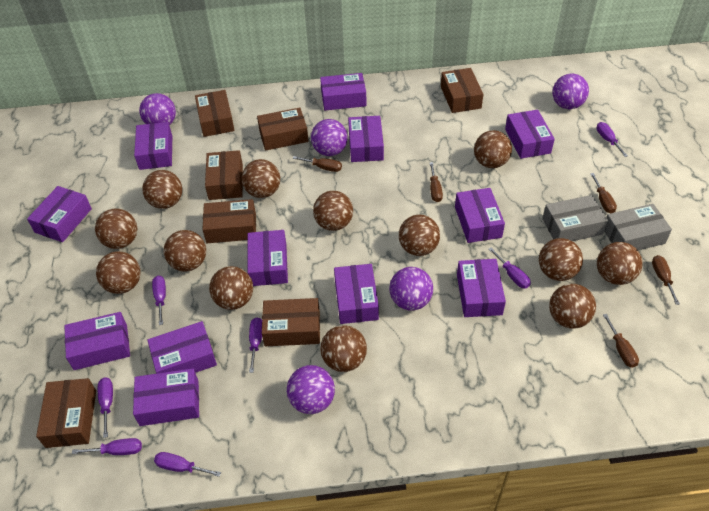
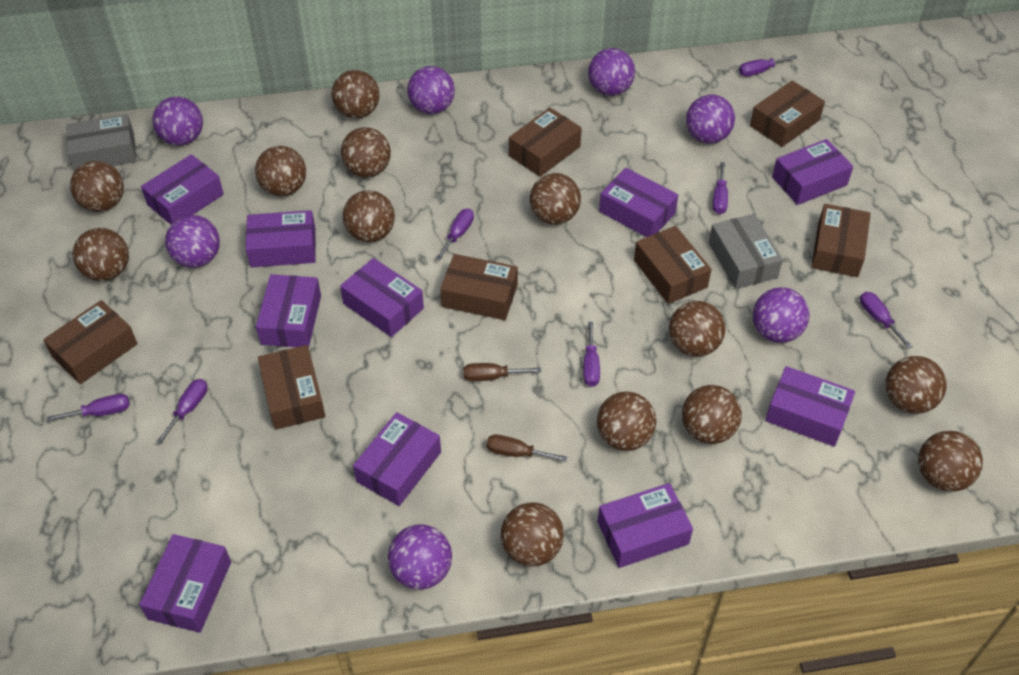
brown screwdriver: [292,156,342,172] [430,162,443,202] [590,173,617,213] [603,314,639,368] [652,255,680,305] = 5 -> [464,363,541,381] [487,435,567,461] = 2
purple ball: [139,93,176,125] [287,365,335,414] [311,119,348,156] [389,267,433,311] [552,74,589,109] = 5 -> [153,97,203,145] [165,215,220,268] [388,524,452,590] [407,66,455,114] [588,48,635,96] [686,94,735,144] [753,287,810,343] = 7
purple box: [27,186,92,242] [64,312,130,370] [133,368,199,426] [134,122,172,170] [147,321,217,374] [248,230,288,286] [320,73,367,111] [334,264,379,324] [348,116,384,162] [455,188,505,243] [457,259,506,317] [505,110,555,159] = 12 -> [139,534,231,633] [141,154,224,224] [245,210,316,268] [256,274,321,347] [340,258,424,337] [353,412,441,506] [597,483,693,568] [599,168,678,237] [765,366,855,447] [772,139,853,205] = 10

